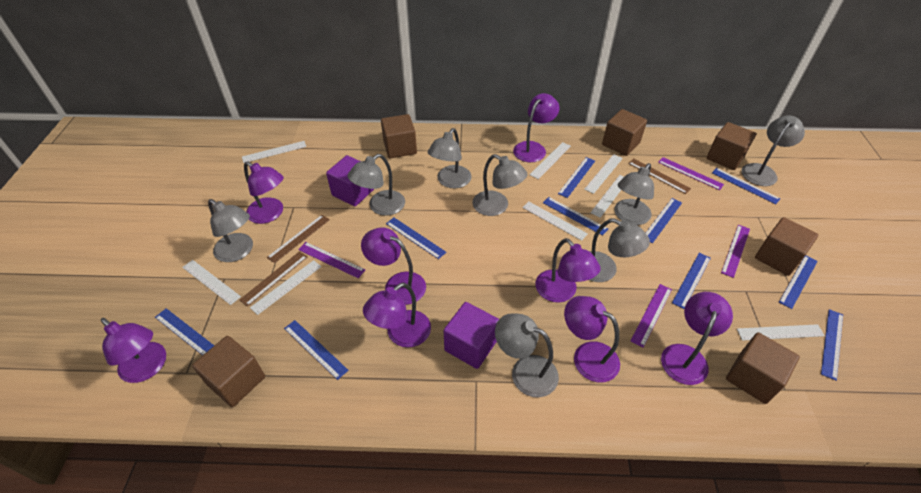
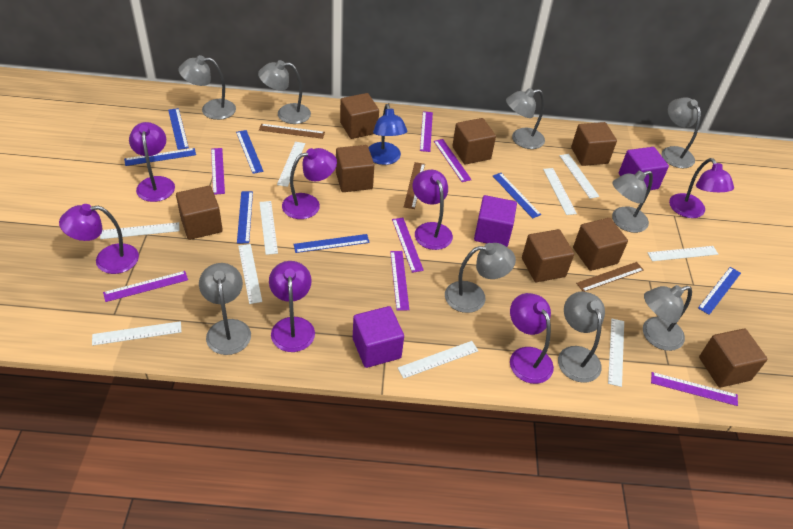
blue lamp: none = 0 -> [368,104,407,165] = 1
blue ruler: [155,308,214,355] [284,320,349,380] [386,218,446,259] [543,197,608,236] [558,157,595,198] [646,198,682,243] [672,253,711,309] [712,168,780,204] [779,255,818,309] [821,309,843,381] = 10 -> [124,148,196,166] [168,108,189,150] [236,130,264,174] [237,191,253,243] [294,234,370,253] [493,173,541,218] [698,267,741,315] = 7
brown cube: [192,336,265,407] [381,114,417,158] [602,109,647,156] [707,122,756,170] [726,332,800,404] [755,217,818,276] = 6 -> [176,186,223,240] [336,145,374,192] [340,93,379,139] [452,118,496,164] [522,229,574,282] [571,122,617,166] [573,218,628,271] [699,329,767,388] = 8
grey lamp: [208,199,253,262] [348,154,405,216] [428,128,472,188] [473,154,527,216] [495,313,559,398] [589,218,650,282] [614,163,654,225] [741,116,805,186] = 8 -> [179,55,236,120] [199,263,251,355] [258,60,311,124] [445,243,516,313] [506,88,545,149] [558,292,605,383] [612,171,653,233] [643,285,692,351] [662,97,701,168] = 9
purple cube: [326,155,374,206] [443,302,499,369] = 2 -> [353,306,404,368] [474,195,517,247] [619,147,669,190] = 3
purple lamp: [101,318,166,383] [244,162,284,224] [361,227,426,305] [363,282,431,347] [513,93,560,162] [535,238,601,303] [564,296,620,382] [661,292,733,385] = 8 -> [59,204,139,274] [129,122,175,202] [269,261,315,352] [282,148,337,219] [413,170,453,250] [510,293,554,384] [669,158,734,218] = 7
purple ruler: [298,242,365,278] [631,284,672,348] [658,157,724,190] [721,225,750,278] = 4 -> [103,271,188,302] [211,148,225,195] [390,251,409,311] [392,218,424,273] [420,111,433,152] [434,139,472,182] [651,372,738,406] = 7
white ruler: [182,260,241,305] [242,141,306,163] [250,260,321,315] [522,201,588,241] [530,142,571,179] [584,154,623,194] [590,175,624,218] [737,324,825,341] = 8 -> [92,321,182,346] [100,222,180,239] [238,244,262,304] [259,201,278,255] [277,142,305,187] [398,341,478,379] [543,168,577,215] [560,154,599,199] [608,319,624,387] [648,246,718,261] = 10

